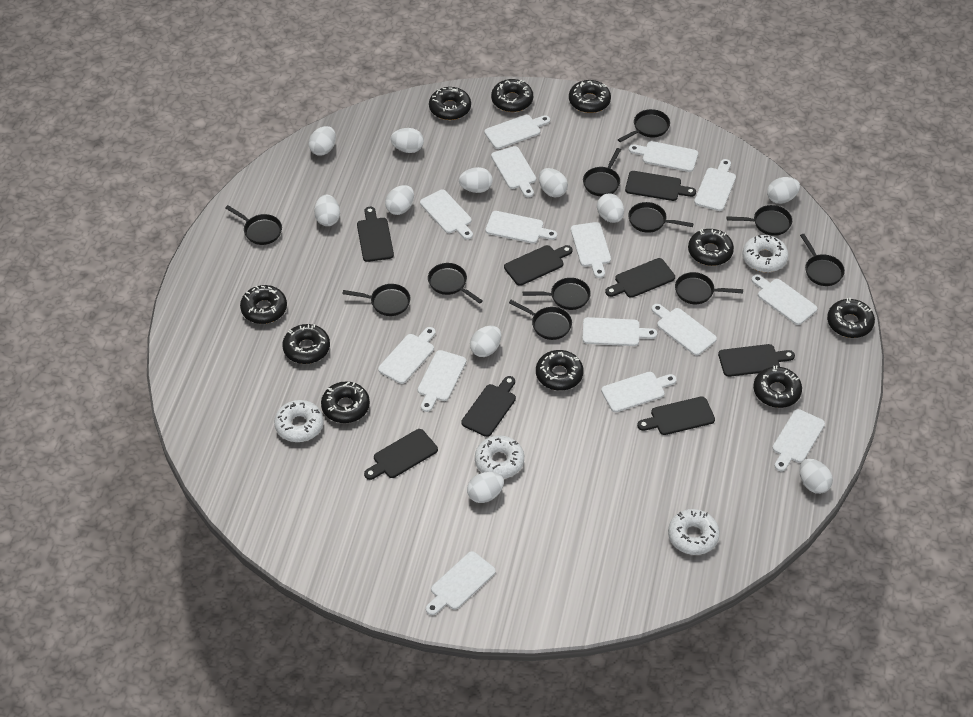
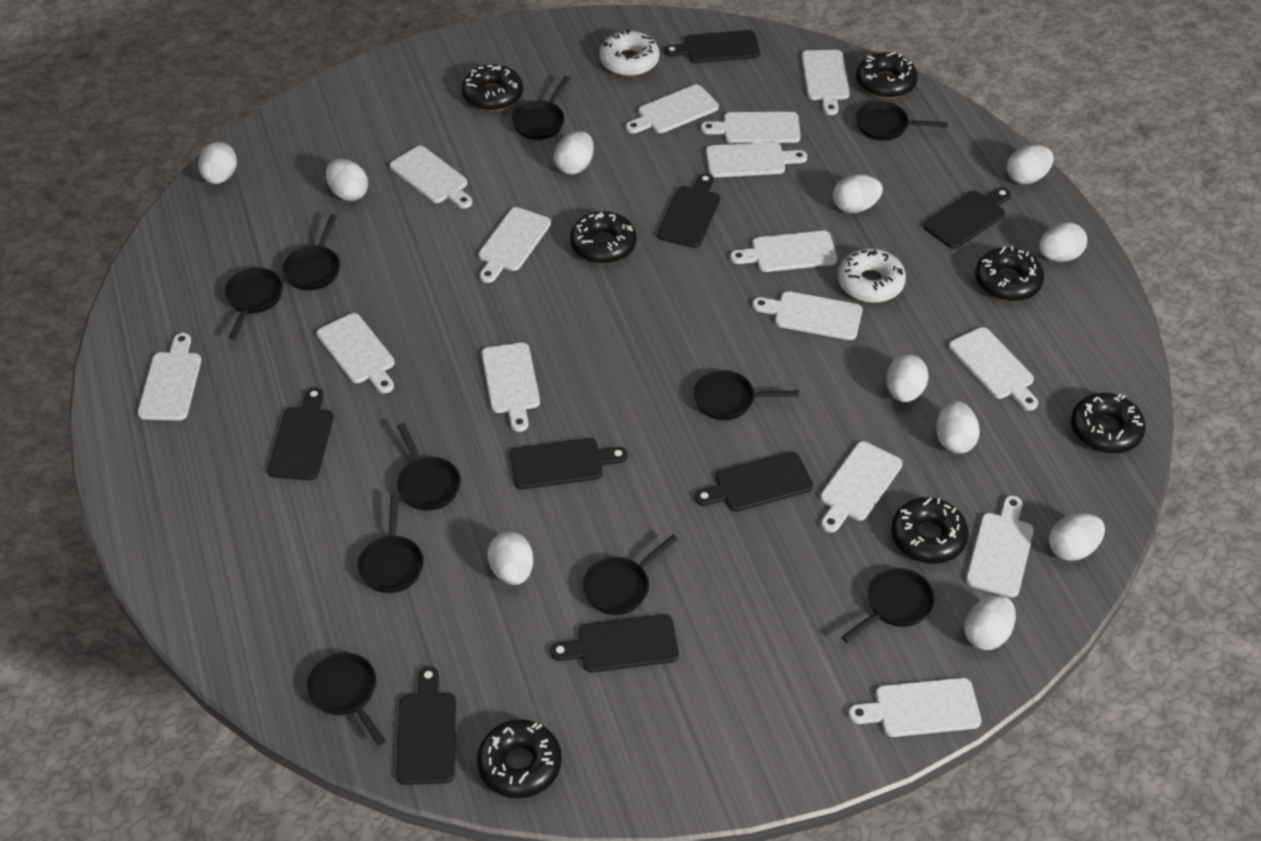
black donut: [240,285,287,324] [283,324,330,364] [321,381,370,423] [429,87,471,120] [491,79,533,112] [536,350,584,391] [569,80,611,113] [688,229,734,266] [753,365,802,408] [827,298,875,338] = 10 -> [462,64,523,111] [477,719,562,798] [570,211,637,264] [856,52,918,99] [891,497,969,564] [975,246,1044,302] [1071,393,1146,454] = 7
black pan: [225,205,282,245] [343,284,411,316] [428,263,483,304] [509,300,572,340] [523,278,591,310] [583,148,621,196] [618,109,670,142] [628,202,694,233] [675,272,743,304] [727,205,792,236] [800,234,845,286] = 11 -> [224,268,283,340] [282,214,340,290] [306,653,386,746] [357,494,424,593] [397,423,461,511] [511,76,571,140] [582,535,678,615] [693,370,799,420] [841,568,935,643] [856,101,948,141] = 10
white donut: [274,400,324,442] [475,436,524,479] [668,509,720,555] [743,235,788,272] = 4 -> [599,29,659,76] [838,248,906,303] = 2

